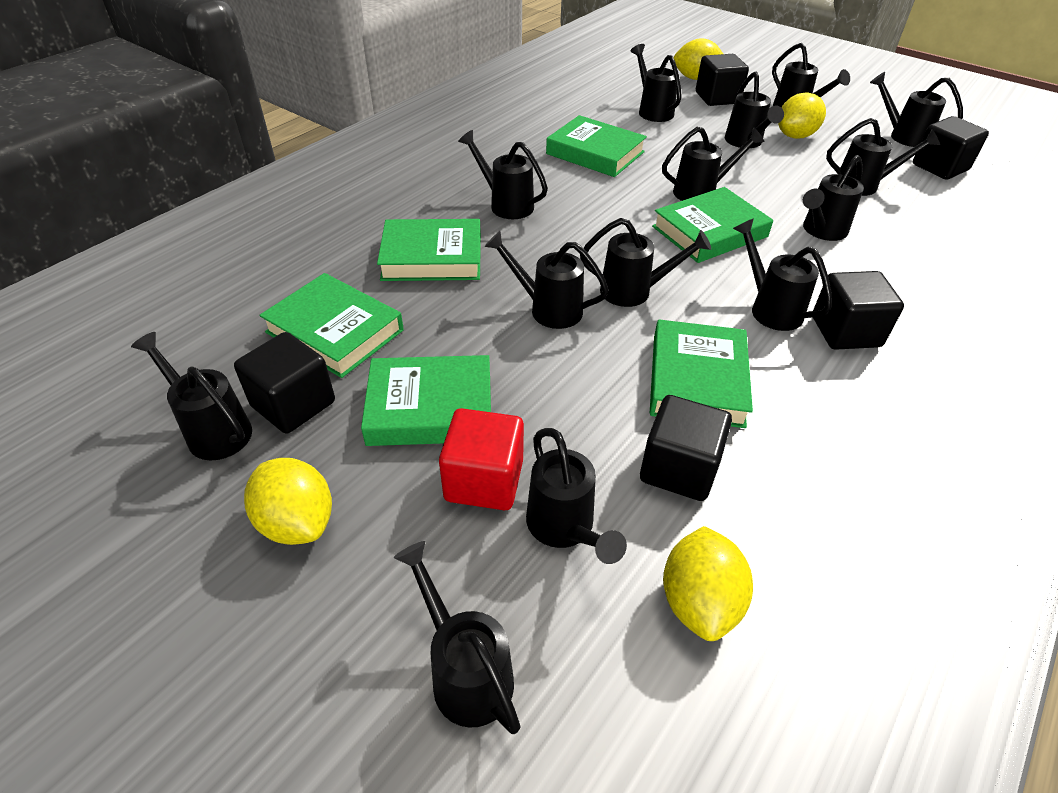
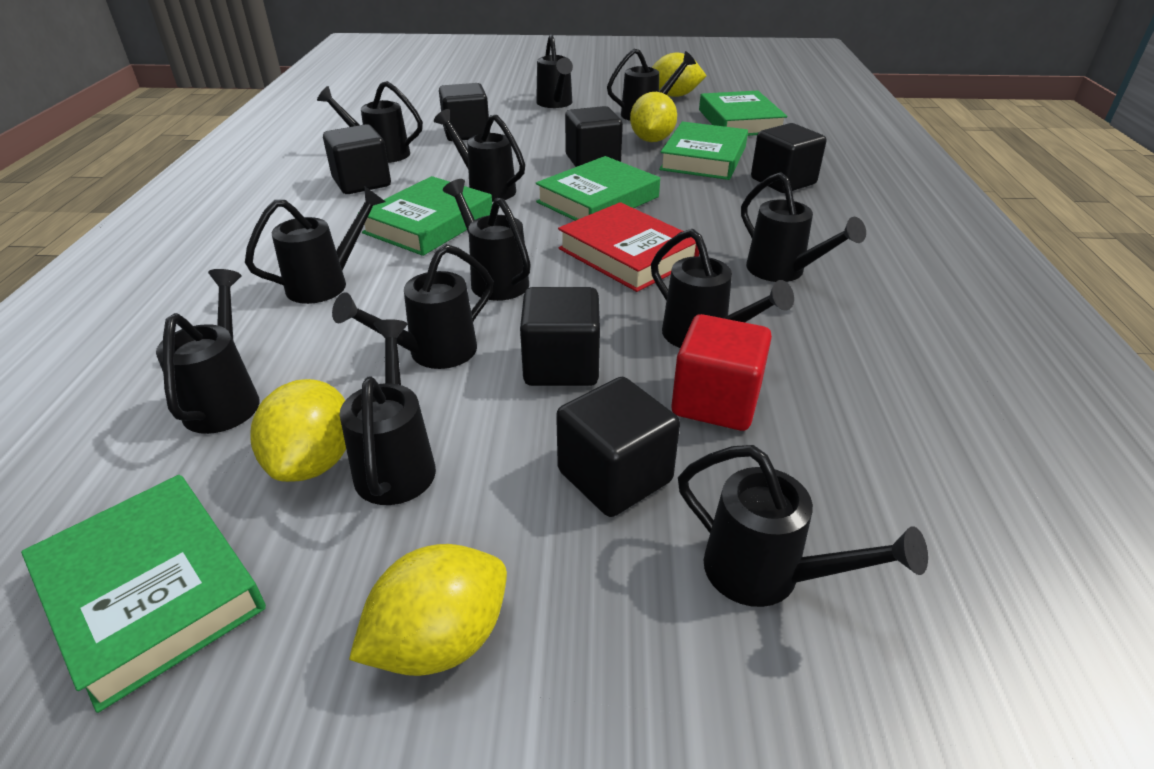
black cube: [234,332,335,434] [640,395,732,501] [696,54,749,106] [813,271,904,350] [913,116,989,180] = 5 -> [323,124,391,194] [439,83,490,141] [520,287,600,386] [556,377,680,517] [565,106,623,167] [751,123,826,193] = 6
black watering can: [131,332,252,460] [394,541,521,734] [458,130,548,219] [485,231,609,329] [526,428,627,564] [580,218,711,307] [631,44,682,122] [662,127,765,201] [725,72,784,148] [733,218,832,331] [772,43,850,107] [803,155,864,241] [826,118,940,196] [870,72,963,147] = 14 -> [156,269,260,434] [245,187,385,304] [317,81,423,163] [332,244,493,369] [340,319,436,505] [434,109,525,202] [443,179,531,301] [536,34,573,108] [607,48,696,121] [651,229,794,348] [678,445,928,607] [741,172,866,282] = 12
green book: [259,273,404,378] [361,355,491,446] [377,219,481,281] [546,115,647,177] [650,319,753,428] [652,187,773,263] = 6 -> [21,475,266,713] [358,176,492,256] [536,156,660,221] [659,121,748,180] [699,91,787,136] = 5
red book: none = 0 -> [558,202,699,292] = 1

